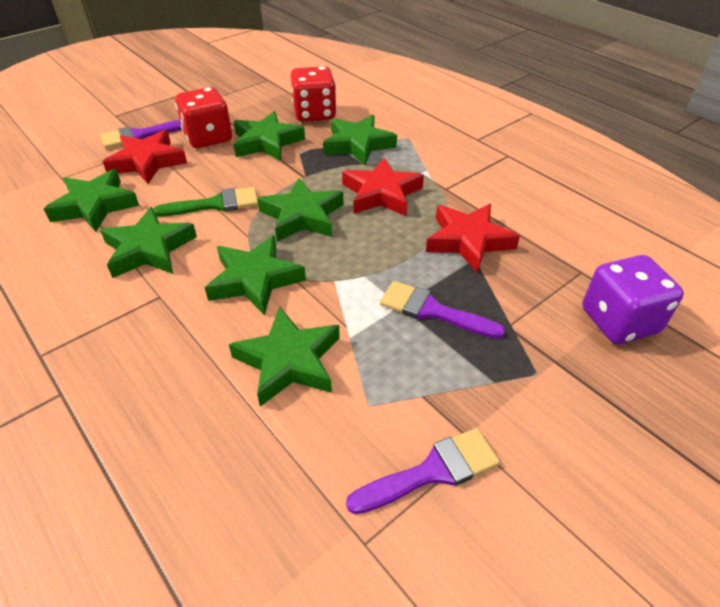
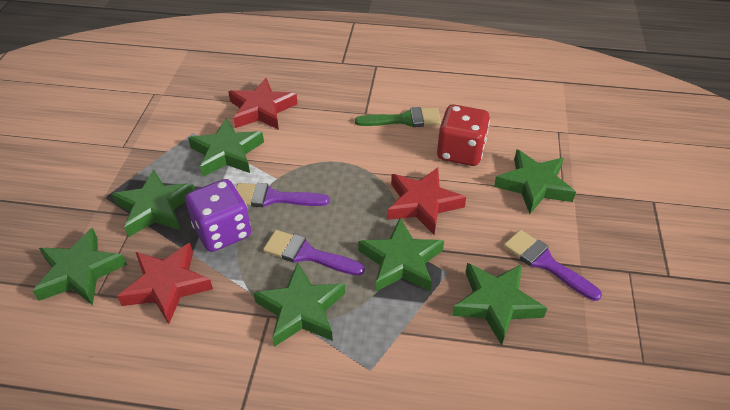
red dice: [175,87,232,148] [291,66,337,122] = 2 -> [437,105,490,166] = 1

